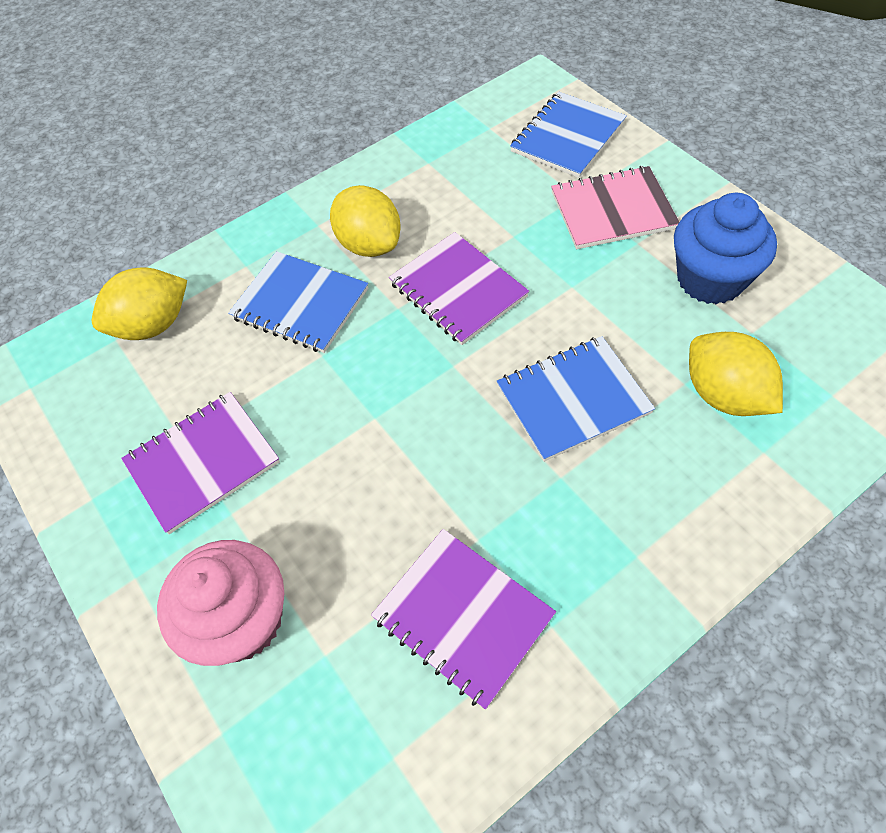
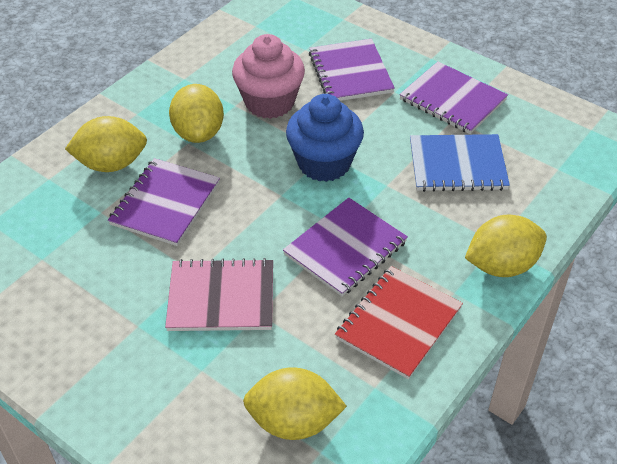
blue notebook: [228,251,368,353] [497,336,655,462] [510,92,627,178] = 3 -> [410,134,510,192] = 1
purple notebook: [121,392,280,534] [371,529,556,709] [389,232,529,345] = 3 -> [108,158,220,246] [283,198,408,297] [309,39,395,101] [399,61,508,134] = 4
red notebook: none = 0 -> [335,266,463,379] = 1
yellow lemon: [92,268,187,340] [330,185,401,257] [689,332,783,416] = 3 -> [65,116,147,172] [169,84,224,143] [243,367,347,440] [465,215,547,277] = 4

